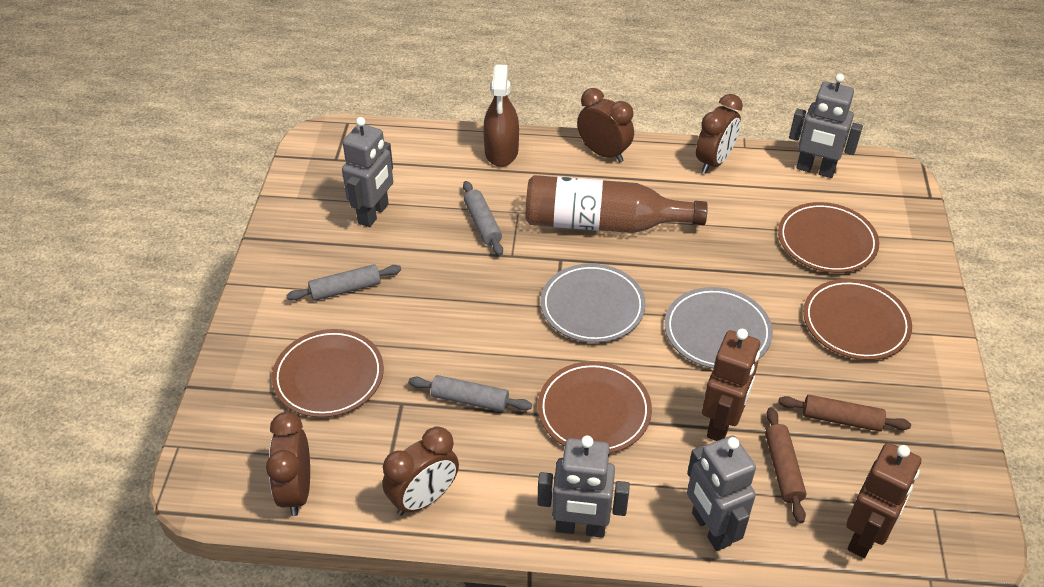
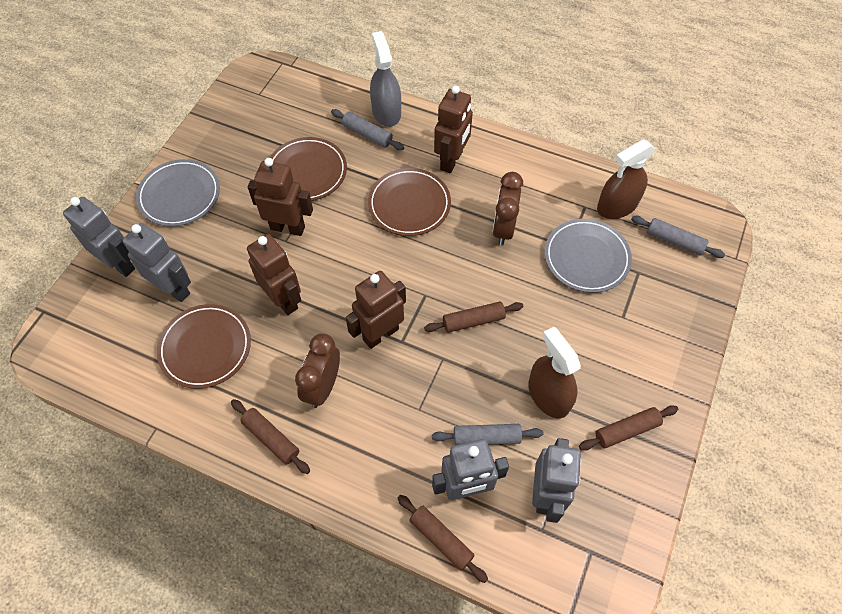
brown bottle: [525,175,708,233] = 1 -> none = 0
brown clock: [266,412,310,516] [382,427,459,515] [577,88,634,163] [696,94,743,174] = 4 -> [295,334,340,408] [493,172,523,246] = 2
brown plate: [272,329,384,418] [538,361,652,454] [778,202,879,273] [803,279,912,360] = 4 -> [157,304,251,389] [270,137,347,201] [368,168,451,236] = 3
brown robot: [702,329,760,441] [846,442,921,558] = 2 -> [247,234,301,315] [248,158,313,236] [346,271,406,349] [434,85,473,173] = 4
brown rolling pin: [765,407,807,523] [778,395,911,432] = 2 -> [231,399,310,474] [398,495,488,583] [424,302,523,333] [579,405,678,450] = 4
brown spray bottle: [483,65,519,167] = 1 -> [529,327,581,418] [597,139,656,219] = 2
grey spray bottle: none = 0 -> [370,31,401,127] = 1

